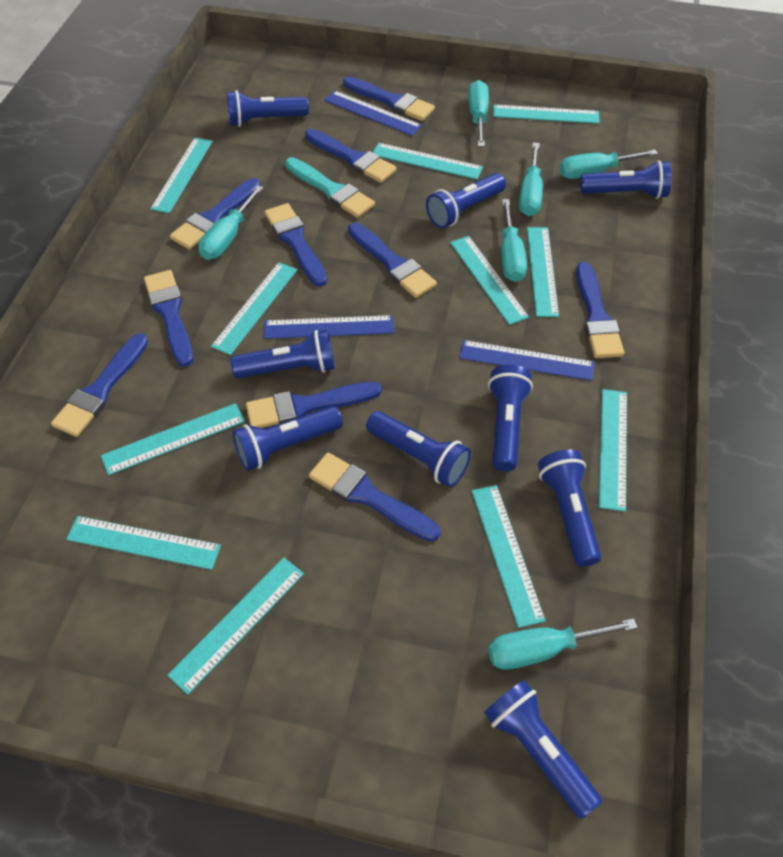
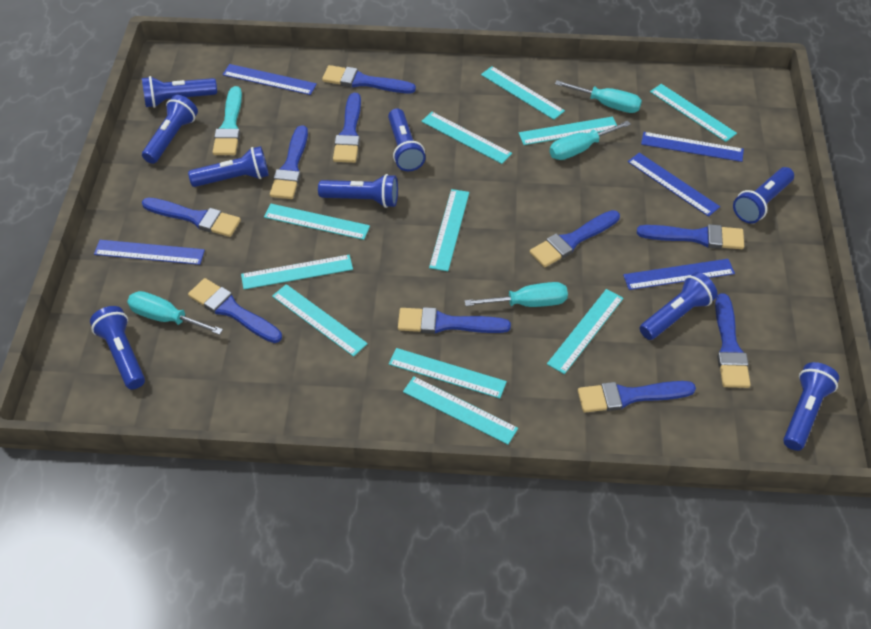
blue ruler: [264,315,394,339] [324,90,422,136] [459,340,594,381] = 3 -> [94,240,205,265] [223,64,317,95] [623,259,735,290] [628,153,720,217] [641,132,744,162] = 5
turquoise screwdriver: [199,185,263,260] [468,80,489,147] [488,618,637,670] [501,199,527,282] [519,142,543,216] [559,149,658,179] = 6 -> [127,291,223,335] [464,282,568,307] [549,121,631,160] [555,80,642,113] = 4

